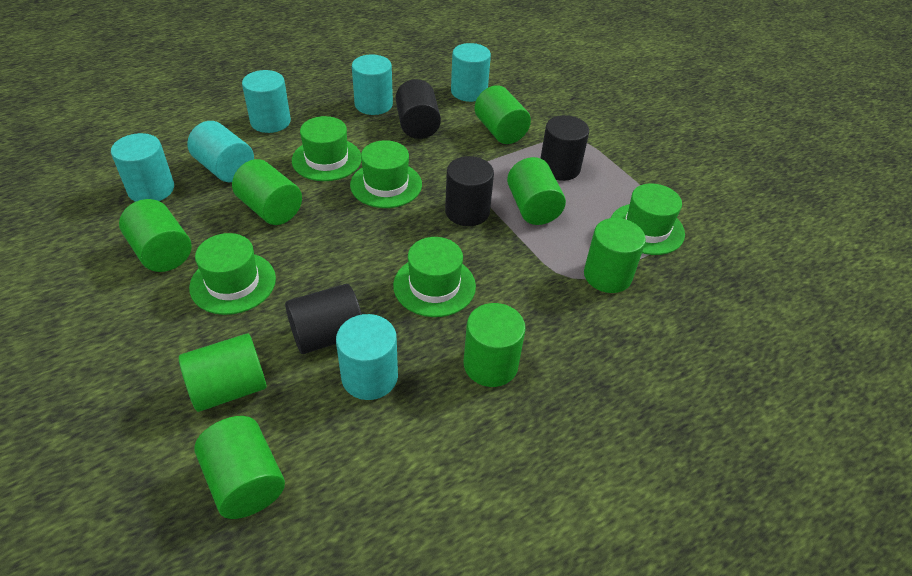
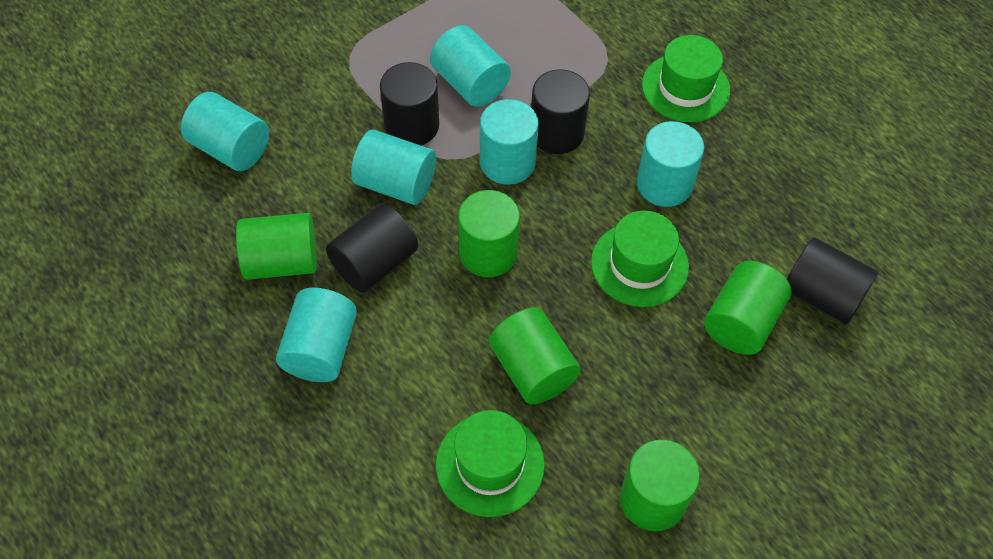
green cylinder: [119,199,192,272] [179,334,267,412] [194,416,285,519] [232,159,302,225] [464,303,526,387] [475,85,531,144] [507,157,566,225] [584,218,646,293] = 8 -> [236,213,317,280] [458,190,520,277] [489,307,581,405] [620,440,700,531] [704,261,792,355] = 5
green hat: [189,233,276,315] [292,116,361,181] [350,140,422,208] [393,237,476,317] [611,183,685,255] = 5 -> [436,410,545,517] [591,210,689,307] [642,35,730,122] = 3

